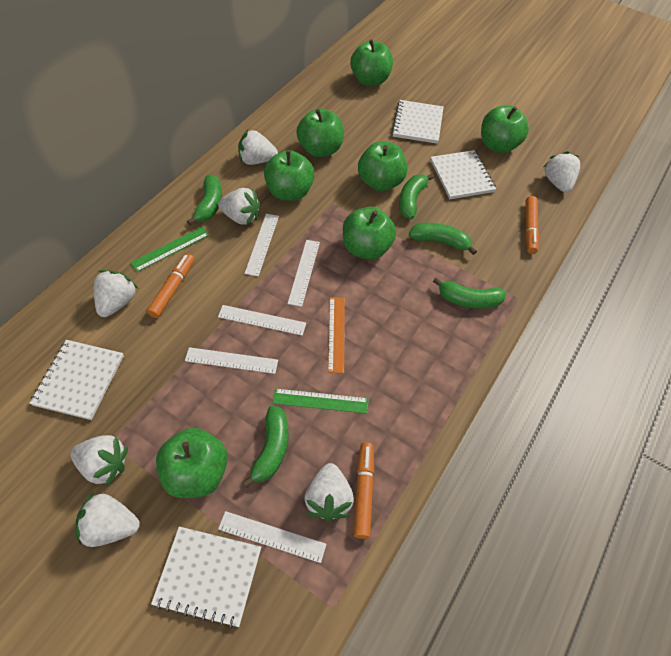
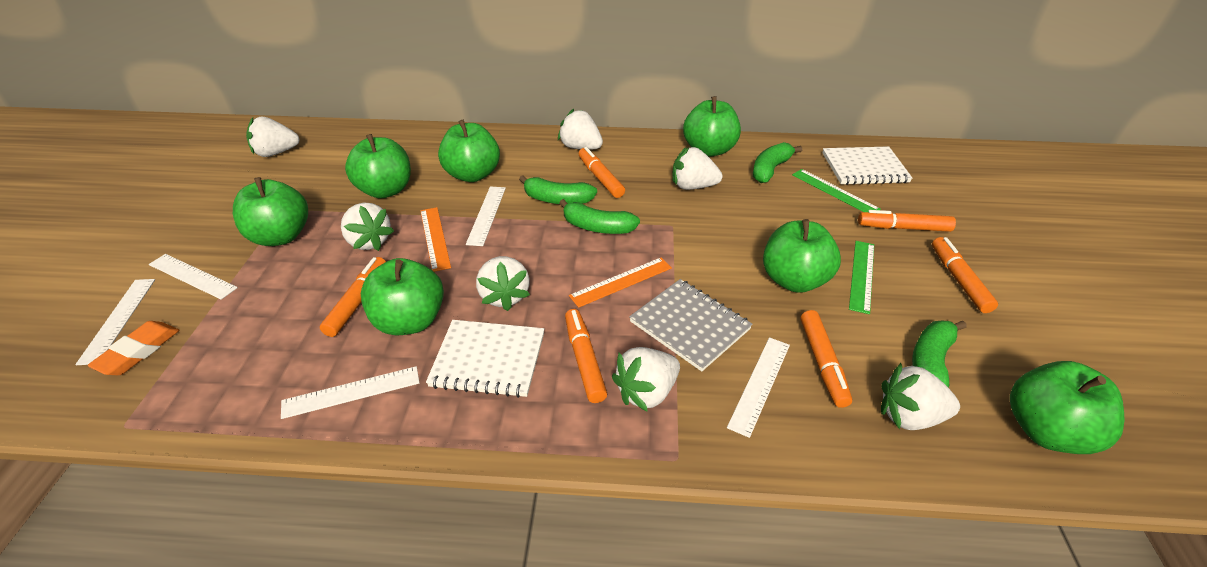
green banana: [187,175,222,225] [242,406,289,488] [399,174,434,219] [409,223,477,255] [433,277,506,309] = 5 -> [519,175,597,204] [559,199,640,234] [753,142,802,183] [912,321,967,388] = 4
grey notebook: none = 0 -> [629,279,753,372] = 1
orange eraser: none = 0 -> [88,321,180,375] = 1
orange marker: [147,253,194,318] [354,442,374,539] [525,196,539,254] = 3 -> [320,257,386,337] [565,309,607,403] [579,147,625,198] [800,310,852,408] [858,210,956,232] [932,237,998,313] = 6
orange ruler: [328,297,345,373] = 1 -> [420,207,451,272] [569,258,672,308] = 2
white notebook: [29,340,124,420] [151,527,261,629] [392,100,444,144] [430,150,496,199] = 4 -> [426,320,544,398] [822,146,912,185] = 2

